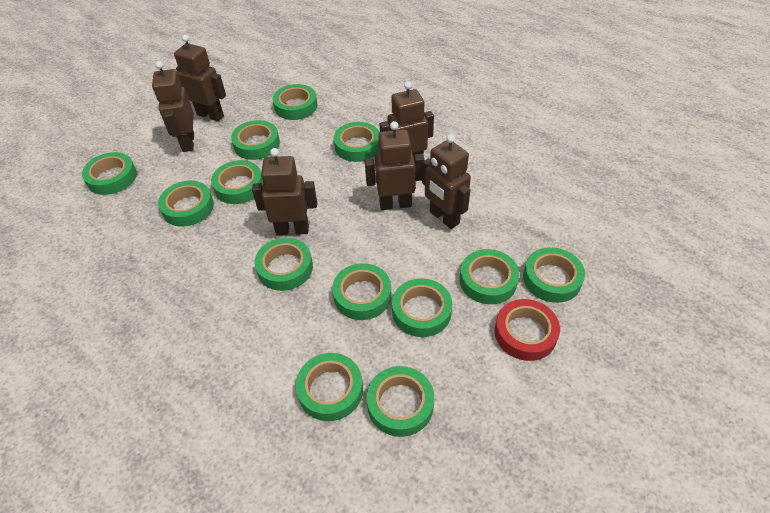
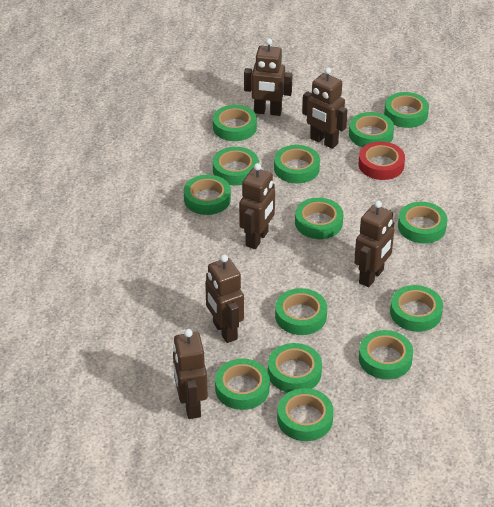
green tape: [82,152,137,195] [158,181,214,227] [211,160,263,204] [231,120,280,160] [255,238,313,291] [273,84,317,120] [296,353,363,421] [332,263,391,320] [334,122,380,162] [366,366,434,437] [392,278,452,337] [459,249,519,304] [523,247,585,303] = 13 -> [184,175,231,215] [213,105,257,141] [213,147,259,185] [215,359,270,410] [268,343,322,392] [274,145,320,183] [275,288,327,335] [277,388,334,441] [295,198,343,239] [349,112,394,147] [359,330,413,380] [384,92,429,128] [390,285,443,332] [398,202,447,244] = 14

